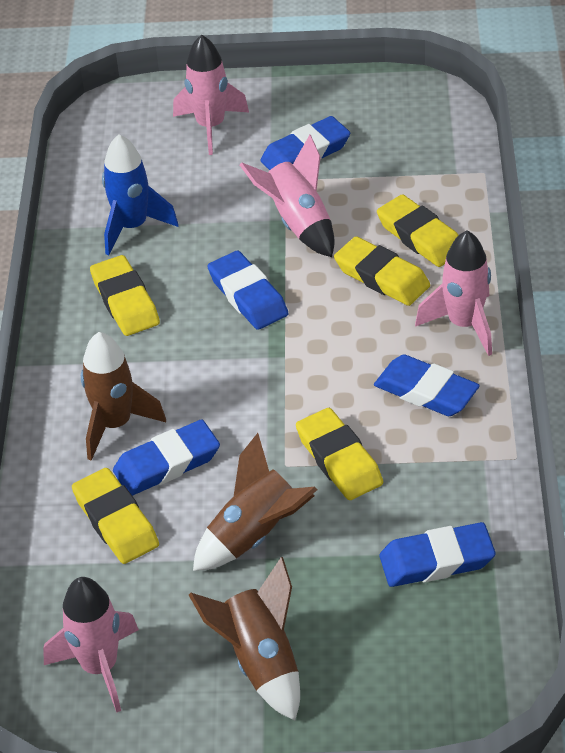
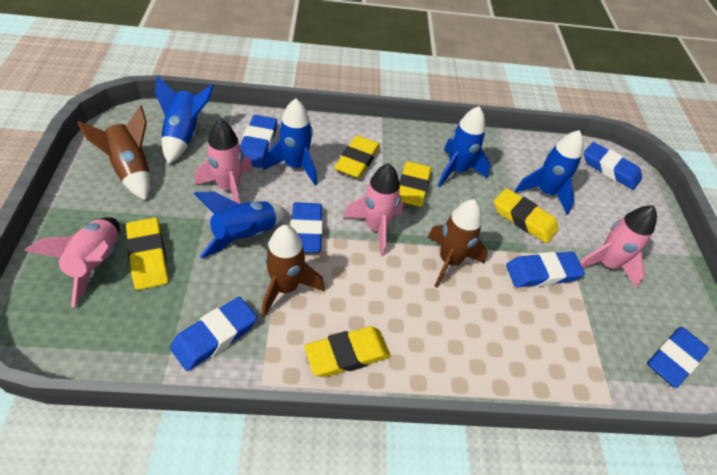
blue eraser: [113,420,220,496] [207,251,288,330] [261,116,350,170] [374,354,480,416] [379,522,496,587] = 5 -> [170,297,257,371] [240,115,277,168] [291,202,323,253] [506,252,585,287] [584,142,642,190] [647,327,709,388] = 6
blue rocket: [102,134,179,255] = 1 -> [155,75,214,164] [194,191,286,258] [263,99,317,185] [438,106,490,187] [515,130,584,214] = 5

